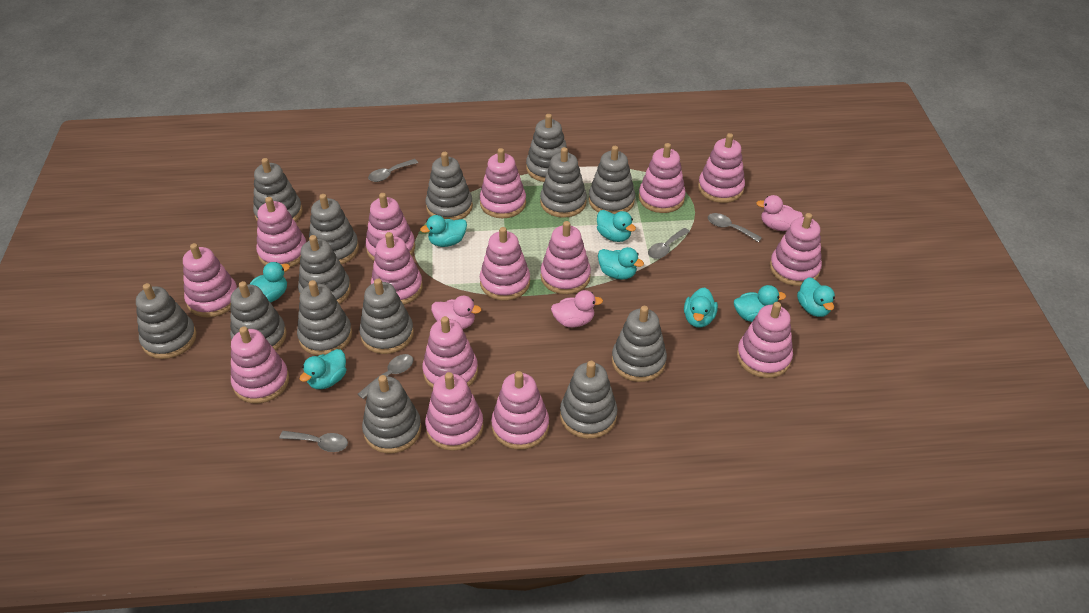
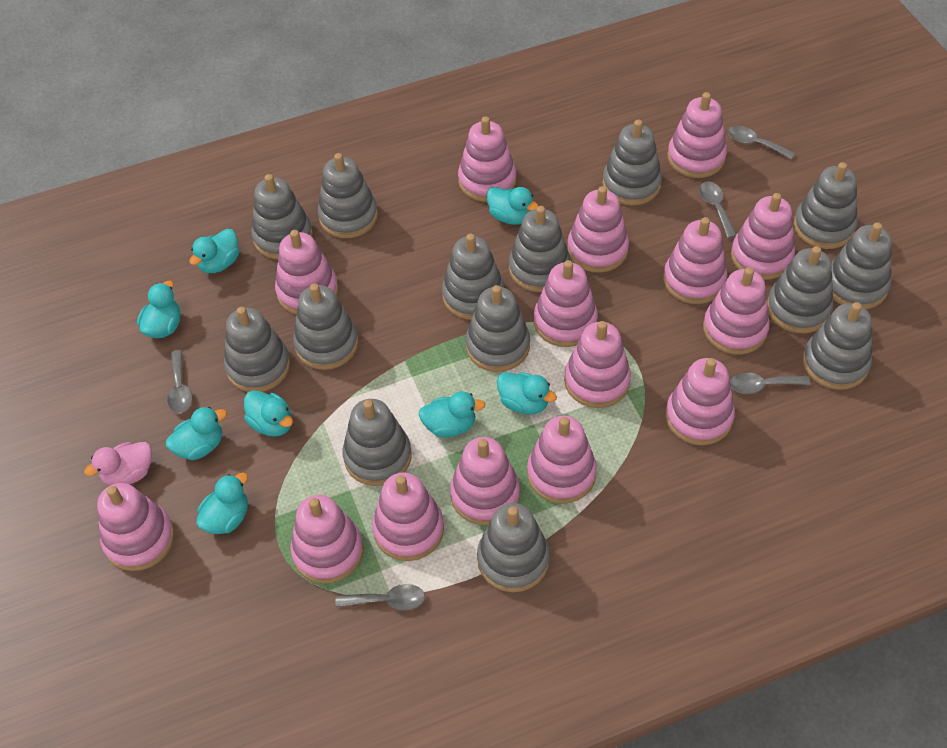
pink duck: [431,296,481,329] [551,290,603,328] [756,195,803,231] = 3 -> [84,442,152,486] = 1

